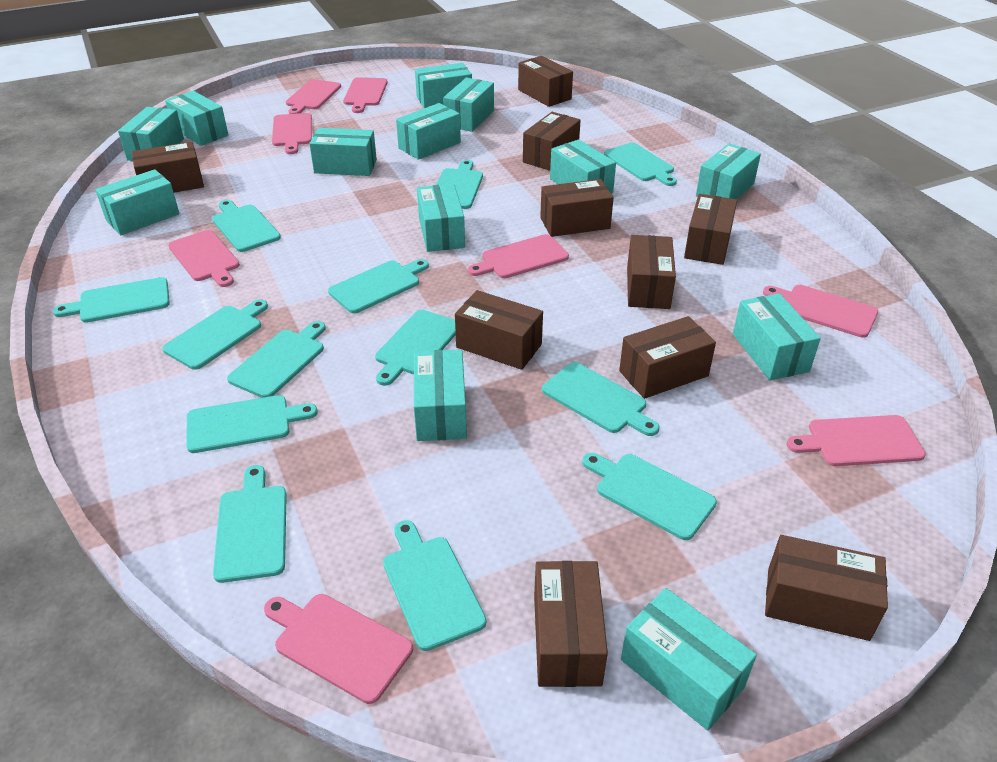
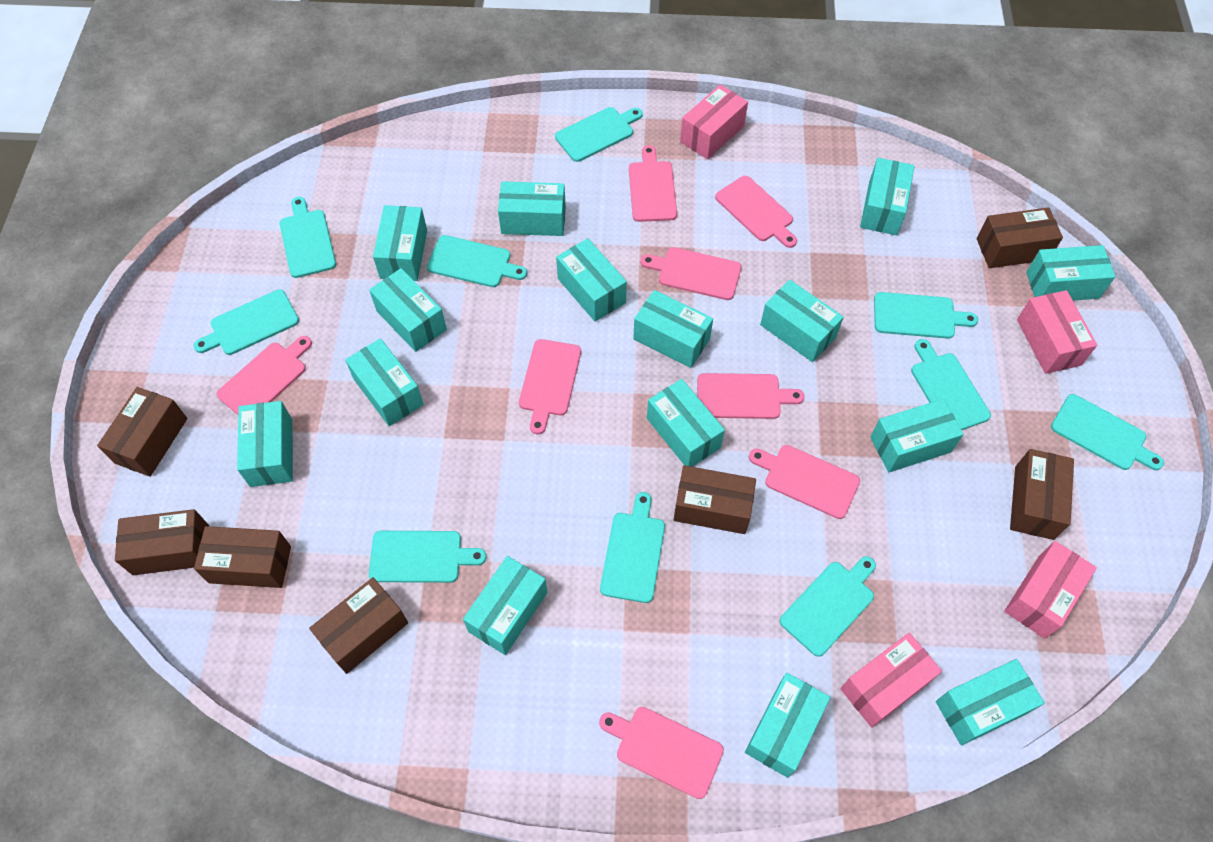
brown box: [132,142,204,193] [455,290,543,370] [518,56,573,107] [523,112,581,171] [534,561,608,687] [540,179,614,237] [619,316,716,399] [627,235,676,309] [684,194,737,265] [765,535,888,641] = 10 -> [97,387,187,477] [115,509,209,575] [194,526,291,588] [309,577,408,674] [674,465,756,534] [977,207,1063,268] [1010,449,1074,540] = 7
pink box: none = 0 -> [680,84,748,160] [840,633,942,728] [1004,541,1097,639] [1017,290,1097,374] = 4
turquoise box: [95,169,179,235] [118,107,184,161] [165,91,228,146] [309,128,377,176] [396,103,461,160] [414,349,467,441] [415,63,472,108] [417,184,465,252] [443,77,494,132] [550,139,616,194] [621,588,757,731] [696,143,761,199] [733,293,821,381] = 13 -> [237,401,293,487] [345,338,424,426] [369,268,447,352] [373,205,427,281] [463,556,548,655] [498,181,566,236] [556,238,627,322] [633,290,713,368] [647,379,725,467] [745,673,831,778] [760,280,844,362] [860,158,915,235] [870,399,963,472] [936,659,1045,746] [1026,245,1116,301] = 15
turquoise cutting board: [53,277,170,323] [163,299,268,370] [186,395,318,453] [212,200,281,252] [213,465,287,583] [227,321,326,398] [328,259,429,313] [375,310,456,386] [383,520,486,651] [436,160,483,209] [542,362,659,436] [582,453,717,540] [604,143,677,186] = 13 -> [193,289,299,355] [280,197,336,278] [369,531,487,583] [426,235,527,287] [555,107,643,162] [600,492,665,603] [780,556,876,657] [874,292,978,339] [911,339,991,430] [1051,394,1164,470] = 10

